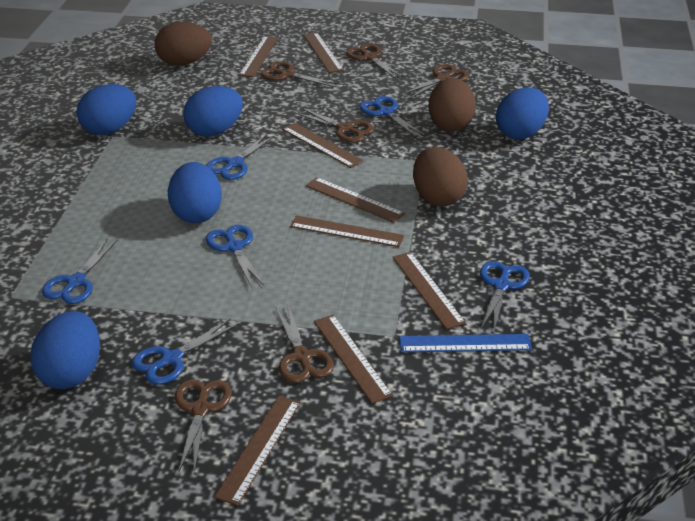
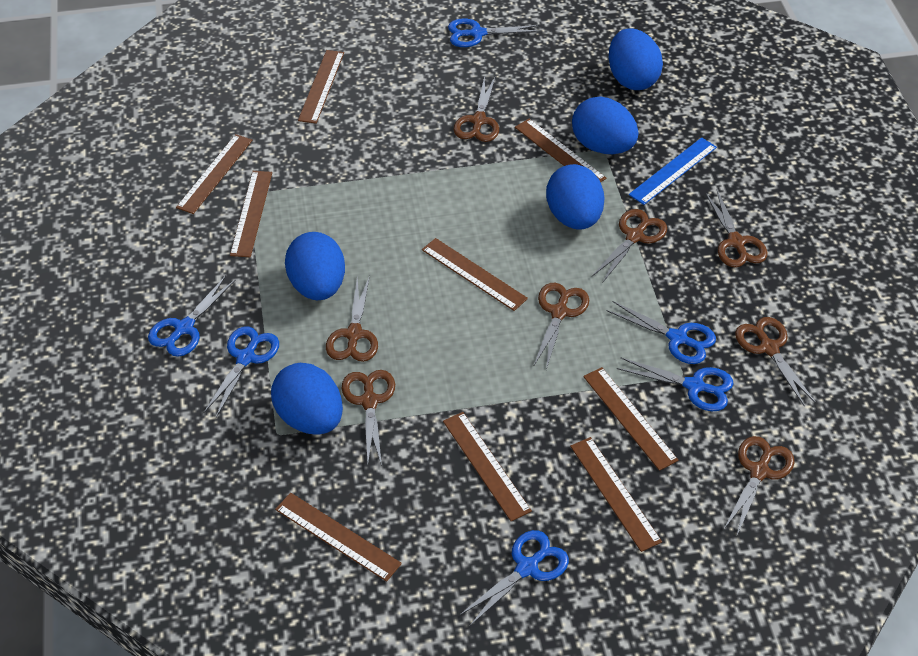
brown egg: [154,22,212,66] [413,147,468,206] [429,78,476,131] = 3 -> none = 0
brown ruler: [214,396,301,506] [239,36,278,77] [282,123,364,168] [290,215,404,247] [303,32,344,73] [306,177,405,223] [314,315,393,404] [393,252,466,330] = 8 -> [176,134,252,214] [230,171,272,257] [275,493,402,582] [298,50,344,124] [422,238,528,311] [443,412,532,521] [515,119,606,182] [570,437,662,552] [583,367,679,471] = 9
brown scissors: [175,379,232,472] [260,61,338,87] [276,305,334,383] [295,108,374,143] [346,44,404,79] [403,64,469,99] = 6 -> [326,276,378,362] [341,370,395,466] [454,76,499,142] [533,283,589,370] [592,209,667,283] [705,191,768,268] [723,436,795,537] [735,317,816,407] = 8

